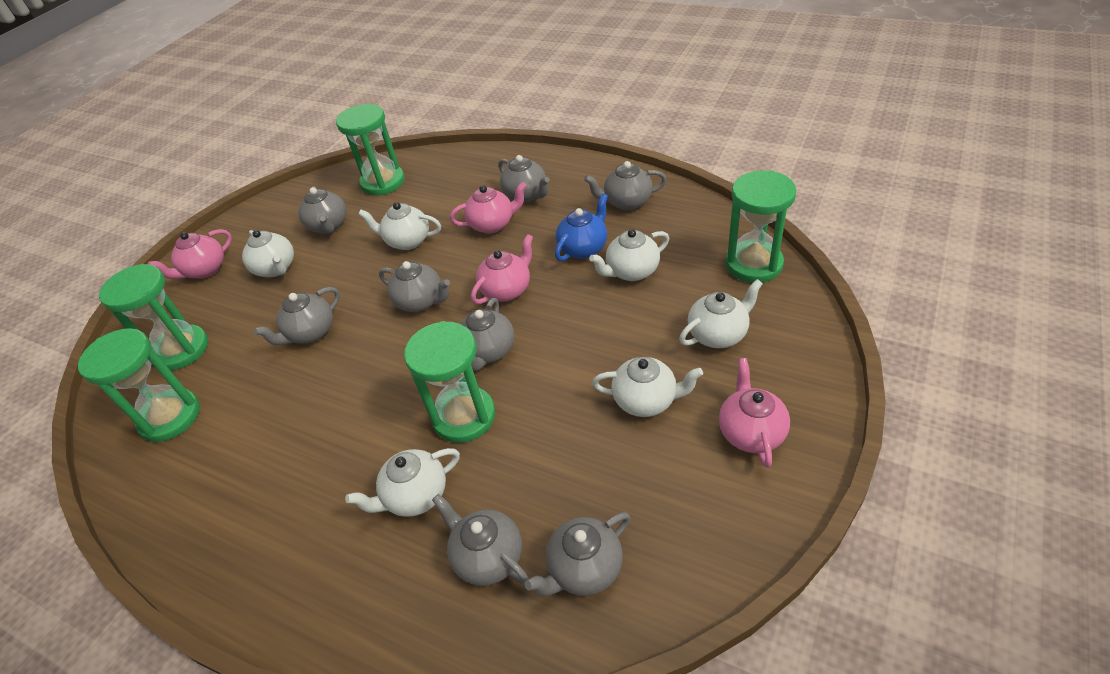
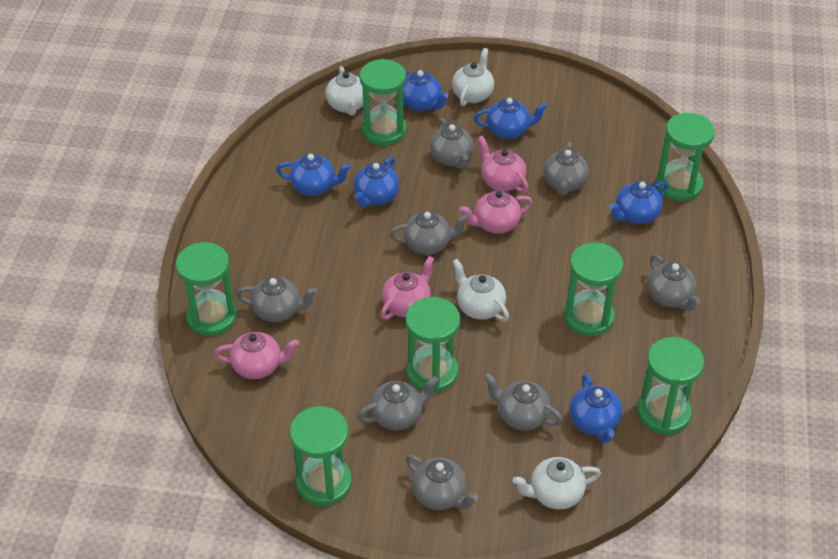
blue teapot: [555,193,608,261] = 1 -> [276,153,351,196] [354,157,399,208] [403,70,449,111] [474,98,548,139] [569,373,622,443] [609,181,668,224] = 6
green hourglass: [78,328,200,442] [98,264,208,371] [336,104,405,195] [404,321,495,443] [725,170,796,283] = 5 -> [176,242,237,336] [290,406,352,506] [359,59,407,146] [406,297,460,393] [564,243,623,336] [637,337,704,435] [656,113,715,201] = 7
white teapot: [242,230,294,277] [345,448,460,517] [358,202,441,250] [589,229,669,281] [592,357,703,417] [679,279,763,348] = 6 -> [325,66,363,115] [452,48,494,106] [452,259,509,321] [513,457,601,510] = 4

